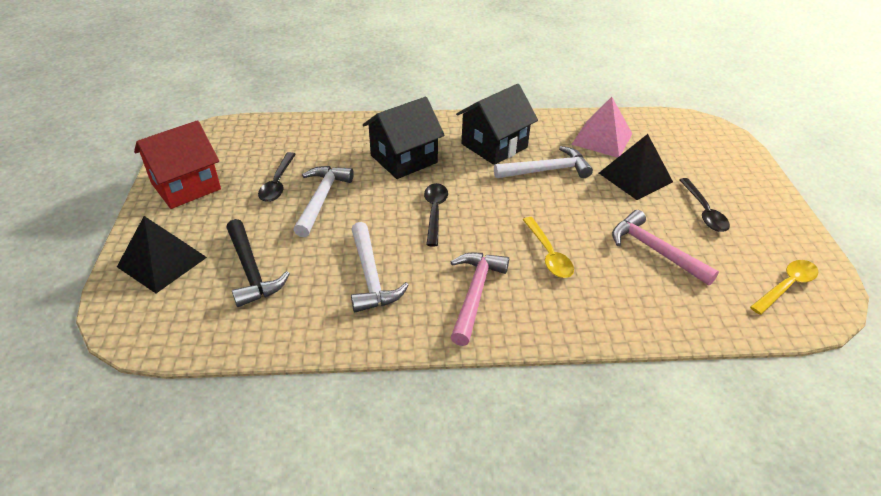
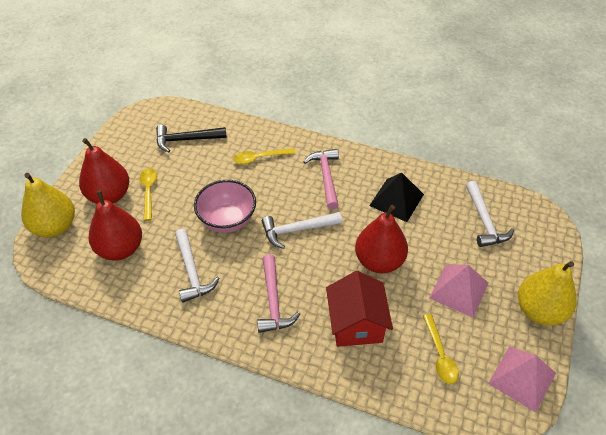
black house: [363,97,445,179] [456,84,538,165] = 2 -> none = 0
black pyramid: [117,216,207,293] [599,134,673,200] = 2 -> [369,173,424,222] = 1
black spoon: [258,152,296,202] [424,183,448,247] [679,178,730,232] = 3 -> none = 0
pink bowl: none = 0 -> [194,180,256,233] = 1
pink pyramid: [571,97,632,158] = 1 -> [429,265,489,318] [488,346,556,412] = 2
red pear: none = 0 -> [79,138,129,204] [88,190,142,260] [355,205,408,273] = 3
yellow pear: none = 0 -> [21,173,75,237] [518,261,577,326] = 2
yellow spoon: [523,217,574,278] [750,260,819,315] = 2 -> [140,168,157,221] [233,148,295,164] [423,314,459,384] = 3

